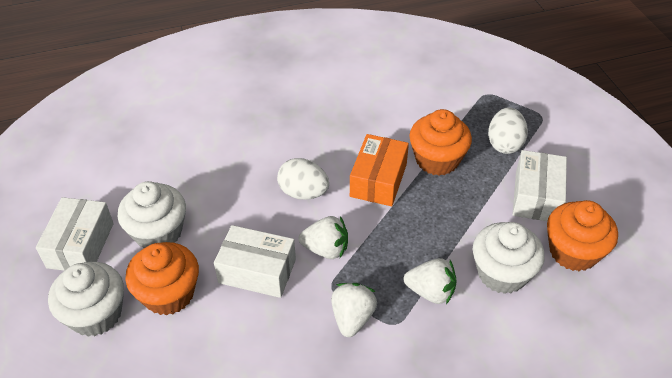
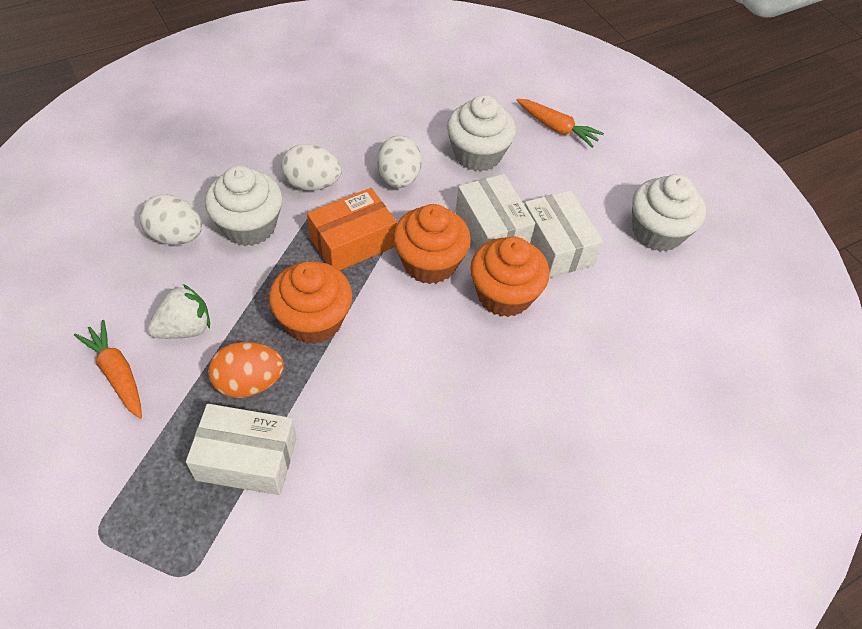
orange carrot: none = 0 -> [74,320,142,419] [517,99,604,148] = 2
orange egg: none = 0 -> [208,342,284,398] = 1
white egg: [277,158,329,200] [488,107,528,154] = 2 -> [139,194,202,245] [281,144,342,191] [377,135,422,188] = 3
white strawberry: [298,216,348,259] [331,283,377,337] [404,258,456,304] = 3 -> [147,284,210,339] = 1

